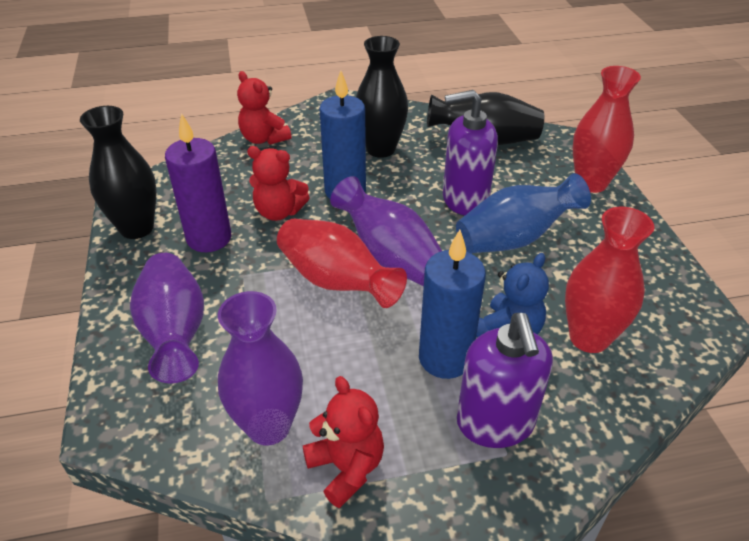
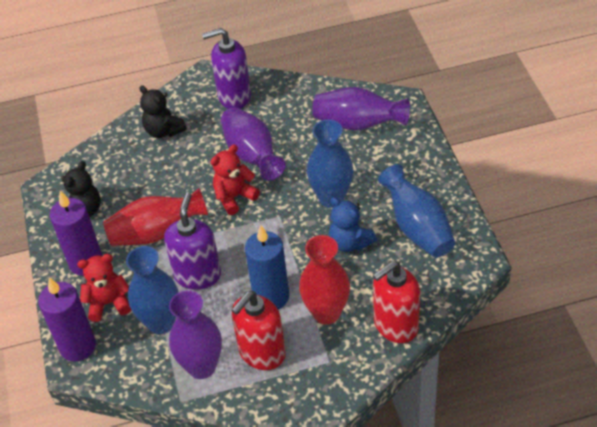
black teddy bear: none = 0 -> [61,161,101,217] [140,85,187,138] = 2
black vase: [80,106,157,239] [356,36,408,158] [427,92,544,145] = 3 -> none = 0
blue candle: [319,70,366,199] [419,230,486,379] = 2 -> [245,225,289,309] = 1
blue vase: [456,173,591,253] = 1 -> [126,246,179,334] [307,119,353,208] [378,164,455,258] = 3
purple candle: [165,113,231,252] = 1 -> [38,277,96,362] [50,191,102,276] = 2
red soap dispenser: none = 0 -> [232,291,286,370] [373,261,420,343] = 2
red teddy bear: [237,71,291,145] [247,146,310,221] [303,376,384,508] = 3 -> [77,254,131,322] [211,145,260,215] = 2
red vase: [277,219,407,308] [565,207,654,353] [573,66,641,193] = 3 -> [103,188,208,246] [299,235,350,325] = 2

